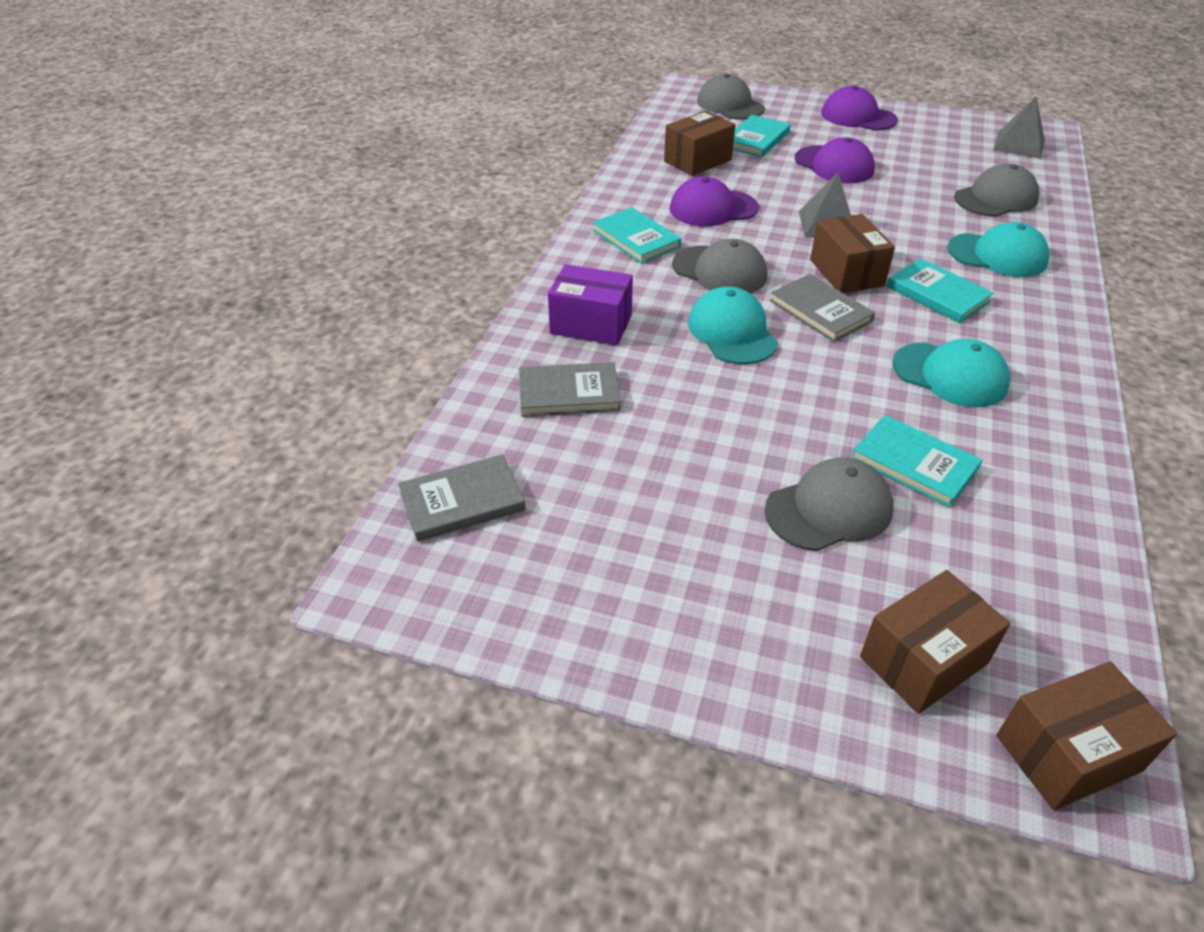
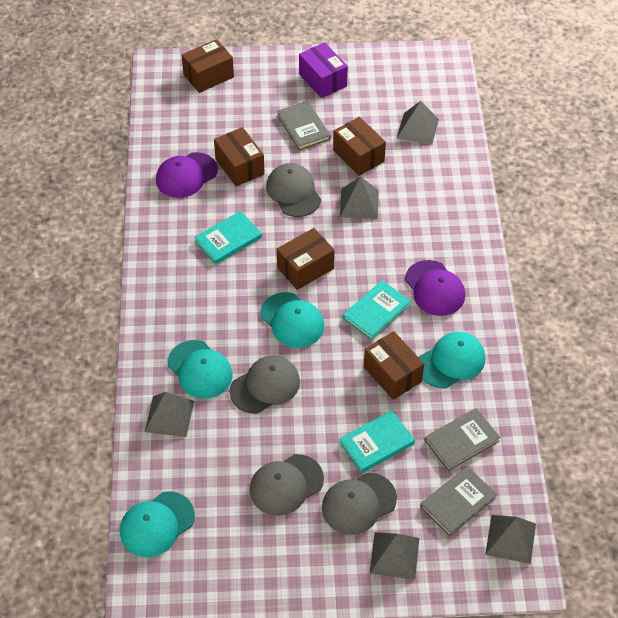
brown box: [664,111,735,176] [810,214,895,293] [860,570,1011,714] [996,661,1177,810] = 4 -> [182,39,234,93] [214,127,265,186] [277,228,335,290] [333,117,386,176] [364,331,424,400] = 5
grey pyramid: [799,172,851,238] [993,96,1045,159] = 2 -> [145,392,194,437] [340,176,379,219] [369,532,419,580] [397,101,439,145] [485,515,536,564] = 5
purple cap: [670,176,759,226] [795,137,875,183] [821,86,898,130] = 3 -> [156,152,218,198] [405,260,465,316] = 2
turquoise book: [593,207,681,264] [733,115,791,157] [851,415,982,507] [887,258,994,323] = 4 -> [194,211,262,265] [339,410,415,473] [343,280,411,340] = 3
turquoise cap: [688,286,778,365] [892,339,1010,407] [947,222,1050,277] = 3 -> [120,491,195,557] [168,340,232,399] [260,292,324,348] [419,332,485,388] = 4

